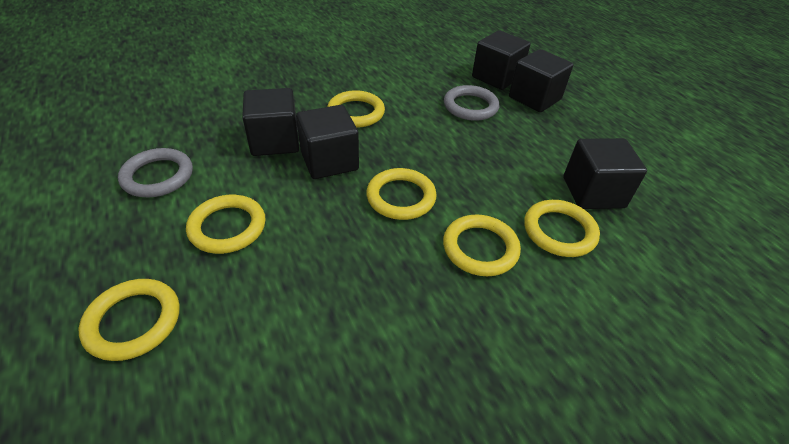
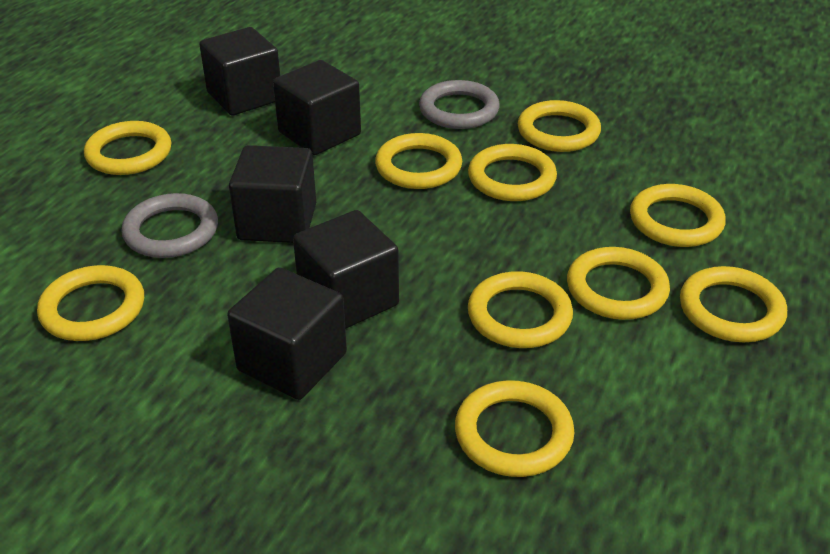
yellow ring: [79,279,180,361] [186,195,266,254] [327,90,385,128] [366,168,437,220] [443,215,521,276] [524,200,600,257] = 6 -> [37,265,144,341] [84,121,172,175] [375,133,462,189] [455,380,574,477] [468,144,557,201] [468,271,573,348] [518,100,601,152] [567,247,670,320] [630,184,726,247] [680,266,787,342] = 10

